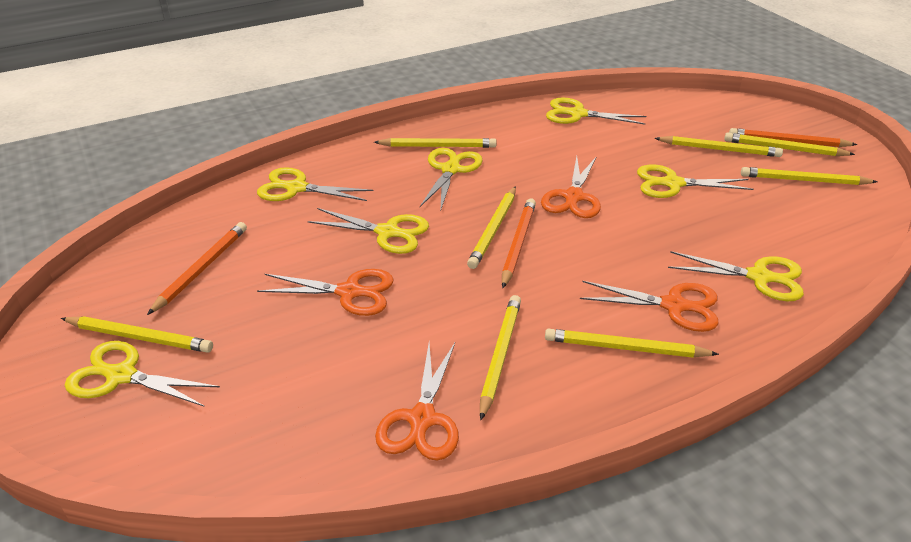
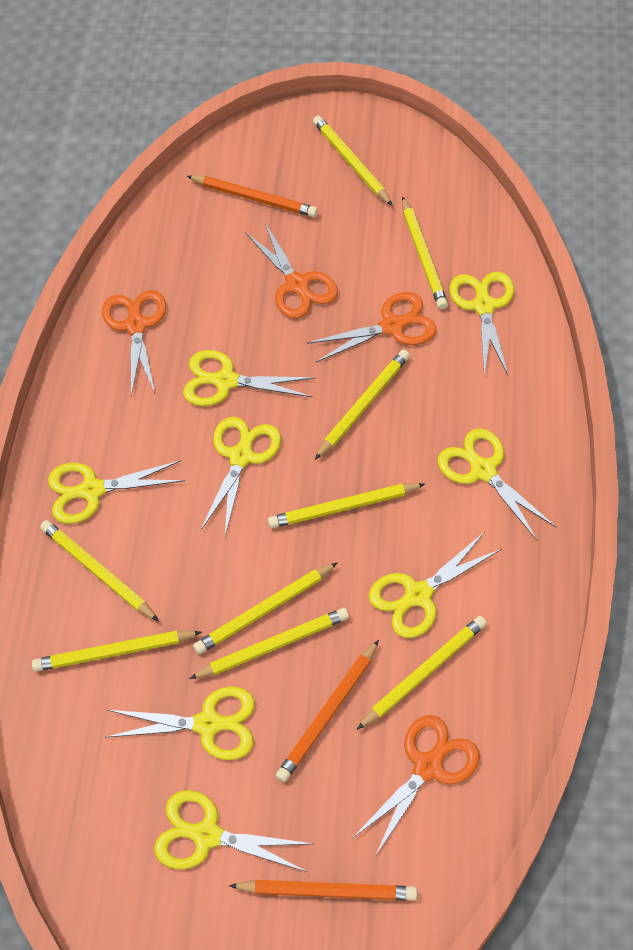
yellow pencil: [61,316,213,353] [374,138,497,148] [467,186,516,269] [480,295,521,421] [545,329,719,358] [655,136,783,157] [724,132,855,156] [741,167,877,185] = 8 -> [32,631,202,672] [40,520,159,621] [189,608,349,679] [193,562,338,654] [268,483,425,528] [313,116,393,206] [315,350,410,460] [357,616,487,730] [402,196,448,309] = 9
yellow scissors: [65,341,220,406] [257,167,373,201] [308,208,429,254] [420,148,483,209] [546,97,646,125] [637,165,754,198] [668,251,804,301] = 7 -> [48,460,185,524] [107,687,255,760] [154,790,313,872] [183,350,316,406] [200,417,281,536] [369,532,502,638] [438,428,556,540] [449,272,514,376] = 8

